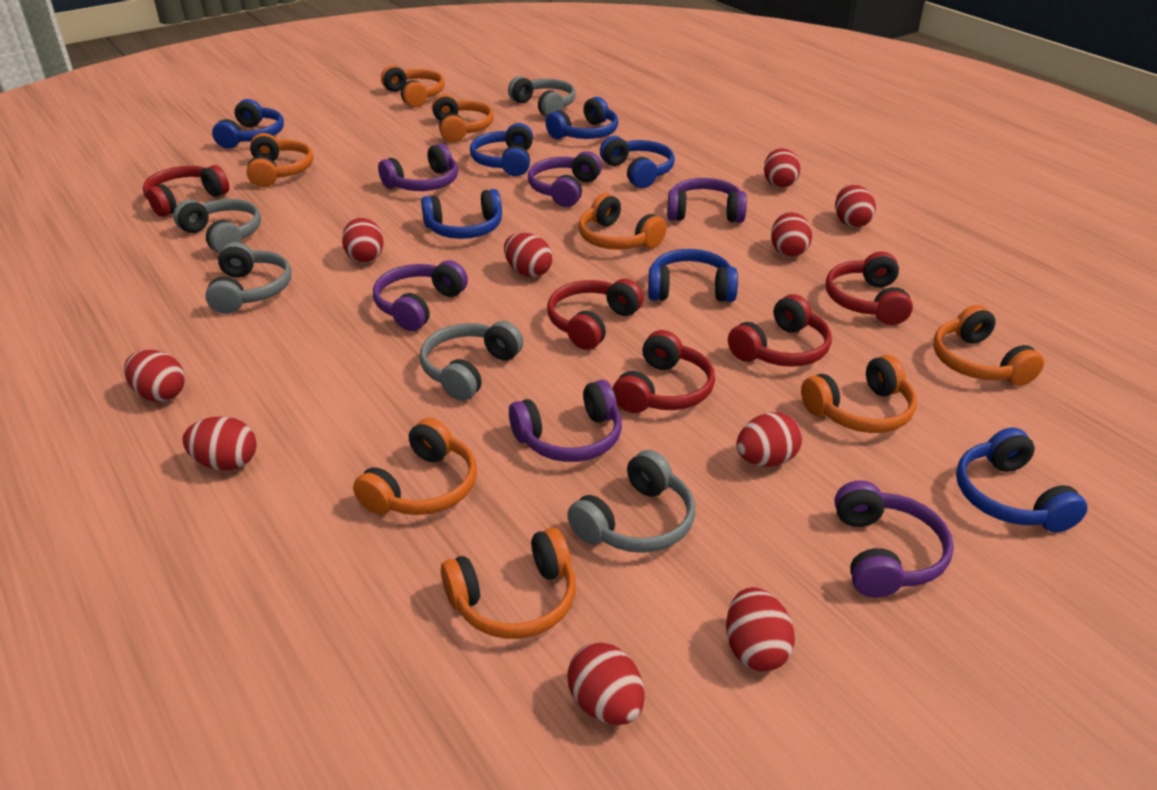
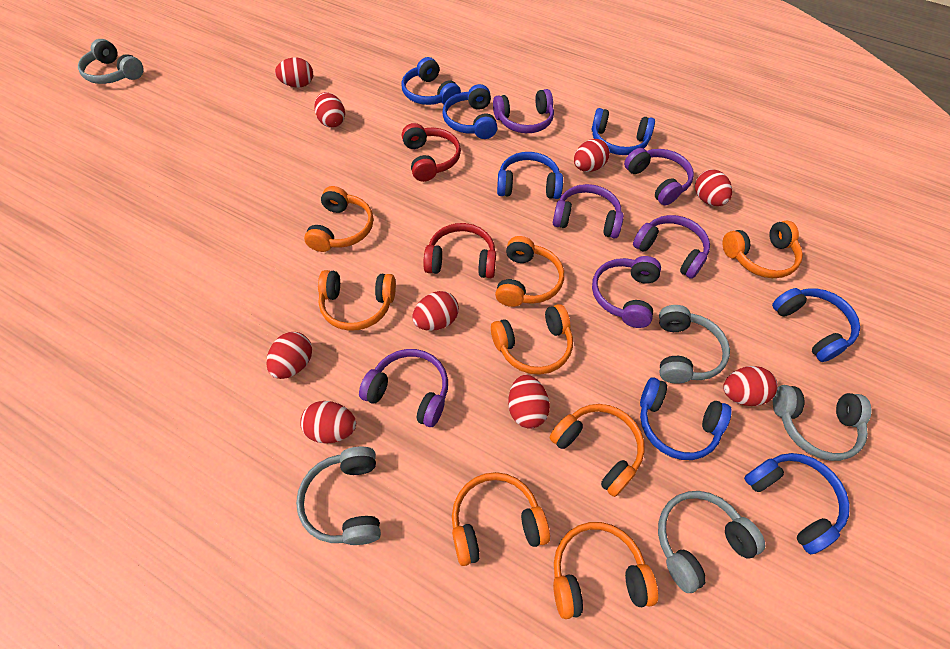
red egg: [124,350,185,402] [182,417,257,471] [342,217,384,263] [504,233,552,277] [567,642,645,725] [726,587,795,672] [736,412,803,467] [764,148,801,188] [771,212,812,257] [835,185,876,228] = 10 -> [266,332,312,379] [275,57,313,87] [300,401,356,444] [314,92,345,128] [413,291,459,331] [508,375,550,429] [574,139,610,172] [695,169,732,206] [723,366,778,406] = 9
red headphones: [143,165,229,217] [547,279,644,350] [613,330,715,413] [728,294,832,367] [826,252,913,325] = 5 -> [402,123,461,182] [424,223,496,278] = 2

